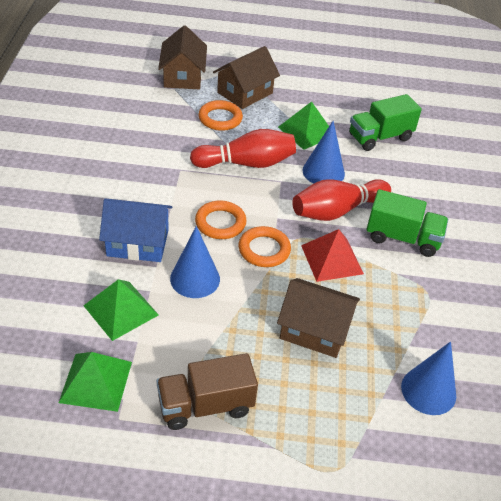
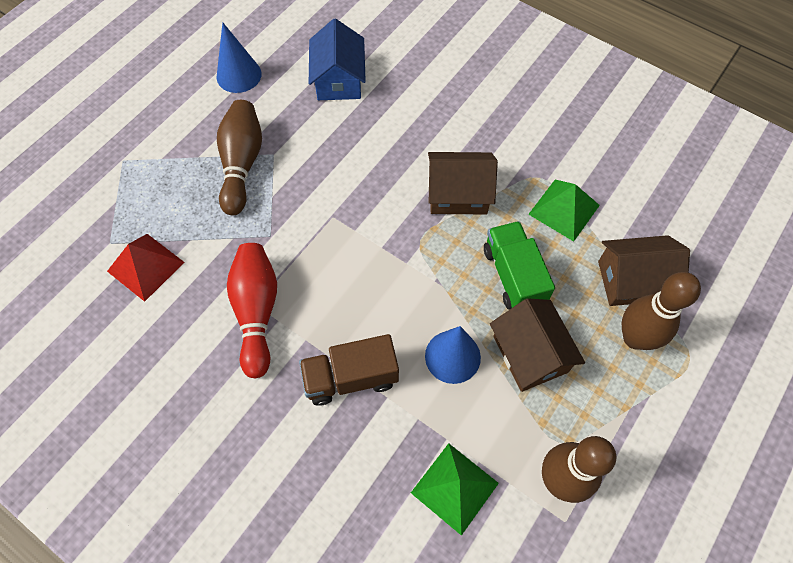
blue cone: [170,226,220,298] [303,121,345,184] [401,341,456,415] = 3 -> [217,22,262,93] [425,326,481,384] = 2
brown bowling pin: none = 0 -> [217,100,262,215] [542,436,616,503] [622,272,701,350] = 3
green pyramid: [59,352,132,412] [83,279,158,341] [278,101,329,150] = 3 -> [411,443,499,536] [528,179,600,242] = 2
green truck: [349,94,422,151] [367,189,448,257] = 2 -> [484,221,555,310] = 1
orange ring: [195,201,246,239] [199,100,243,131] [239,226,291,267] = 3 -> none = 0
red bowling pin: [190,129,296,168] [292,179,391,221] = 2 -> [227,243,277,379] = 1

